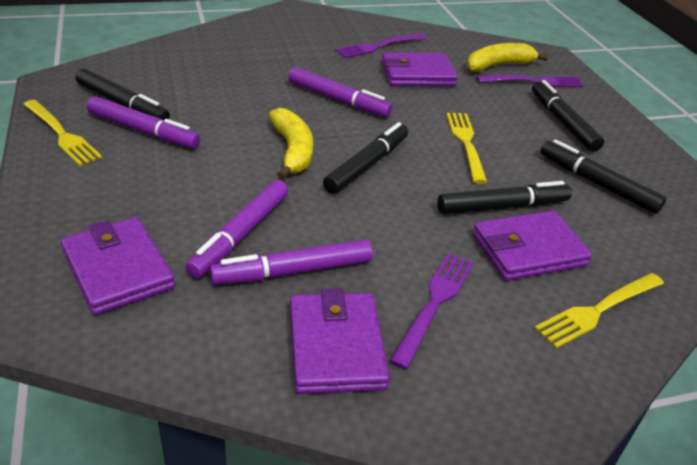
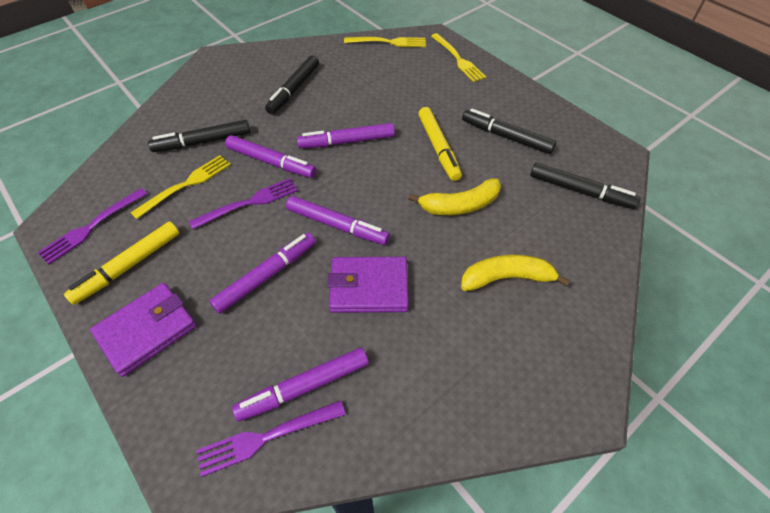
black marker: [75,69,170,121] [323,122,408,194] [437,181,572,214] [532,80,604,152] [540,139,666,214] = 5 -> [148,120,250,152] [265,55,319,114] [462,108,556,154] [530,163,641,209] = 4
purple marker: [87,96,200,148] [185,180,288,278] [210,239,373,285] [288,67,392,117] = 4 -> [210,233,316,314] [225,135,316,178] [232,347,369,422] [286,196,390,245] [297,123,395,149] = 5
purple wallet: [61,217,175,315] [290,288,390,394] [381,52,458,86] [472,210,592,281] = 4 -> [90,283,197,377] [327,257,409,313] = 2
yellow marker: none = 0 -> [64,221,179,305] [418,107,462,181] = 2

